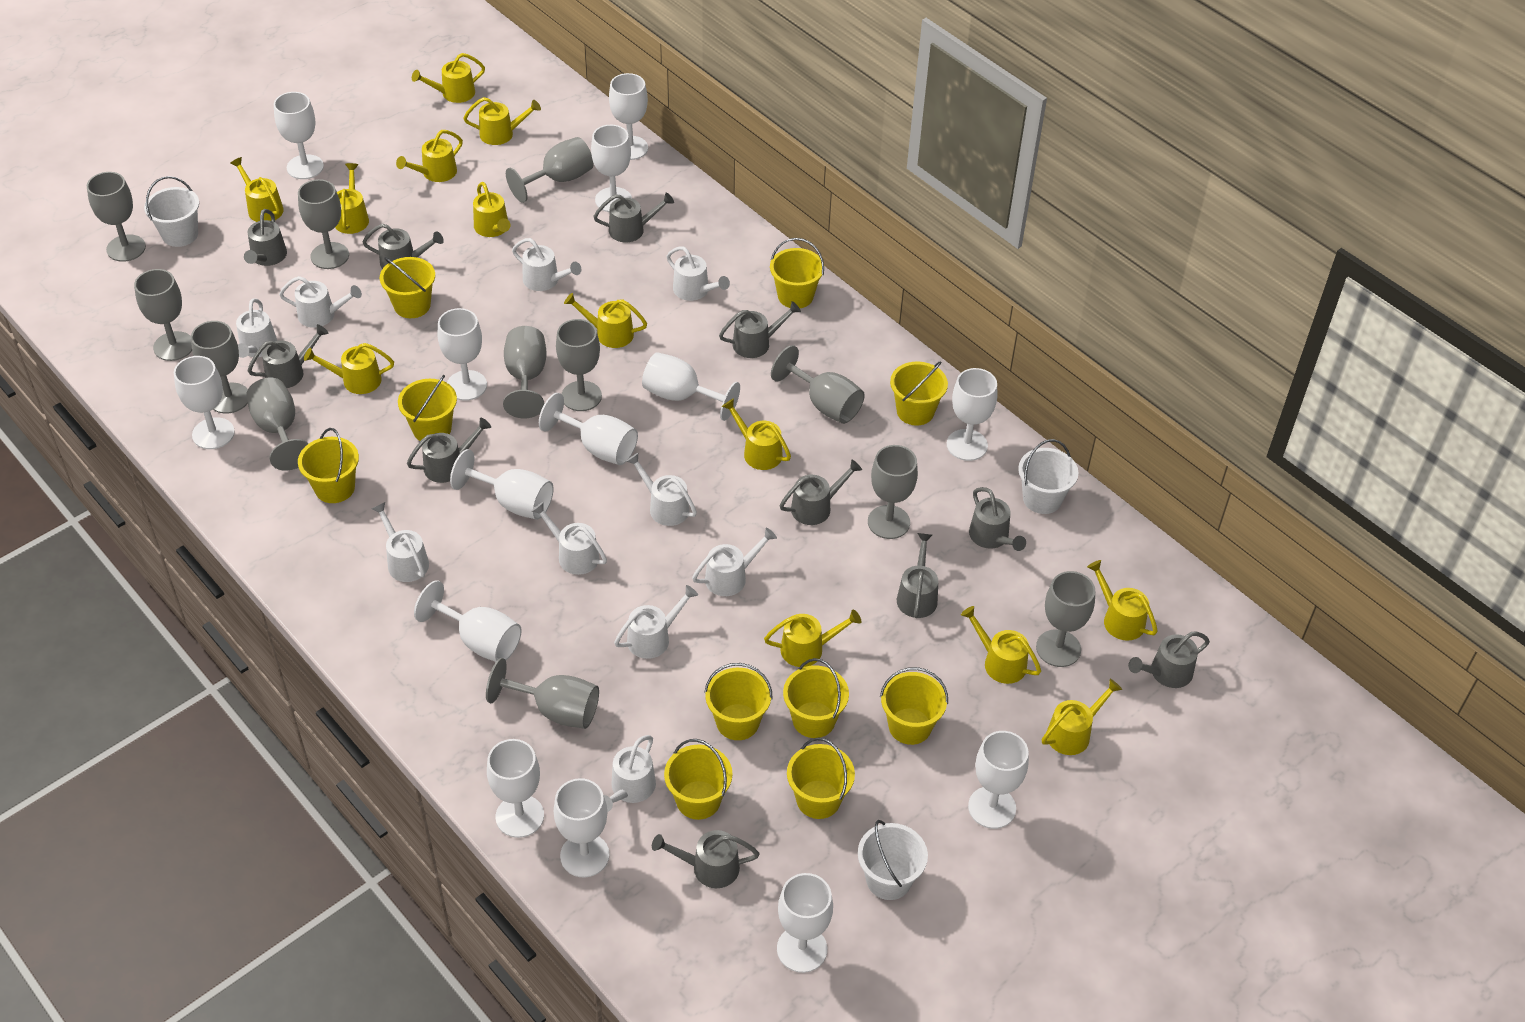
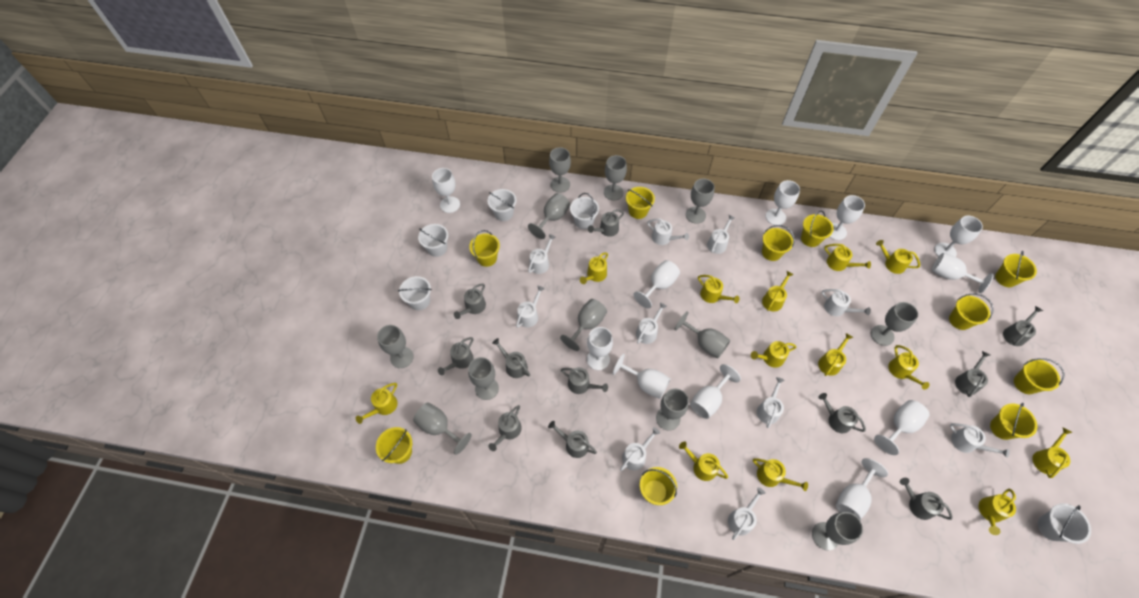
white bucket: [144,176,199,247] [858,820,928,900] [1018,439,1078,514] = 3 -> [398,276,432,310] [418,224,448,257] [487,189,517,221] [570,193,599,229] [1038,503,1091,544] = 5
white goblet: [174,356,235,449] [274,92,324,179] [414,580,522,662] [438,308,487,401] [450,449,554,520] [487,739,544,838] [539,393,638,465] [554,778,609,877] [591,125,632,212] [609,73,648,160] [642,352,740,421] [777,873,833,973] [947,368,997,461] [968,731,1029,829] = 14 -> [432,168,460,213] [587,327,613,370] [613,353,671,399] [633,260,680,308] [690,364,741,419] [766,180,800,225] [829,195,865,240] [836,458,888,520] [874,400,930,455] [932,253,994,293] [934,216,983,257] = 11

